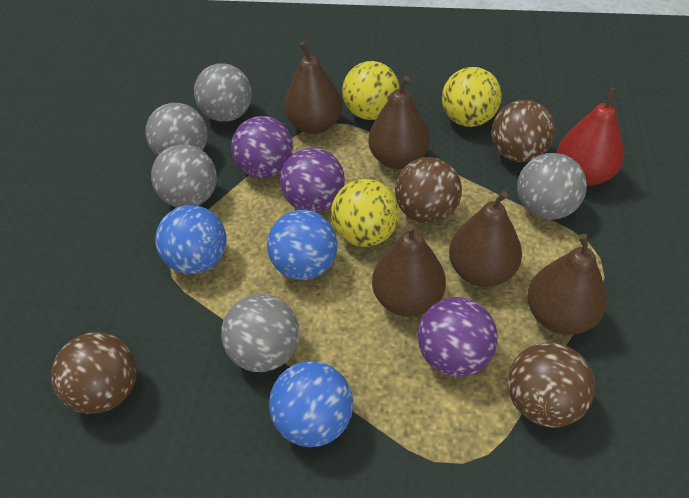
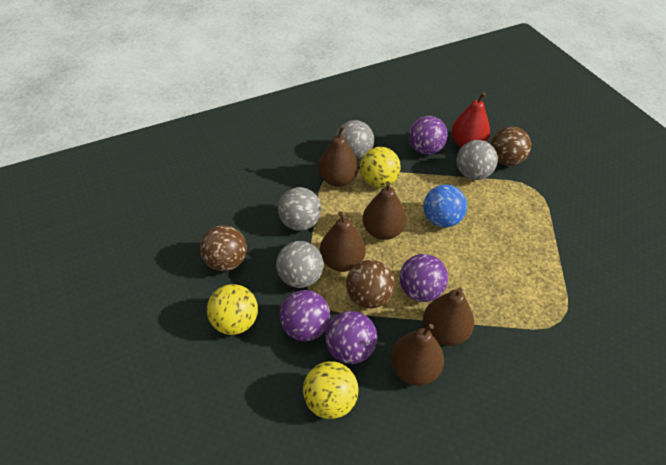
blue ball: [155,205,226,274] [267,210,337,280] [269,361,353,447] = 3 -> [423,184,467,228] = 1
brown ball: [51,332,137,414] [395,157,462,224] [491,100,555,162] [508,342,595,428] = 4 -> [200,225,247,271] [346,260,395,308] [491,126,531,166] = 3
grey ball: [145,103,207,156] [151,144,217,207] [194,63,252,122] [221,294,299,372] [517,153,587,220] = 5 -> [276,241,324,288] [278,187,321,231] [336,120,374,159] [457,140,498,180] = 4
purple ball: [231,116,293,179] [280,148,345,213] [418,297,498,377] = 3 -> [280,290,330,341] [325,311,377,364] [400,254,448,302] [409,116,448,155] = 4

